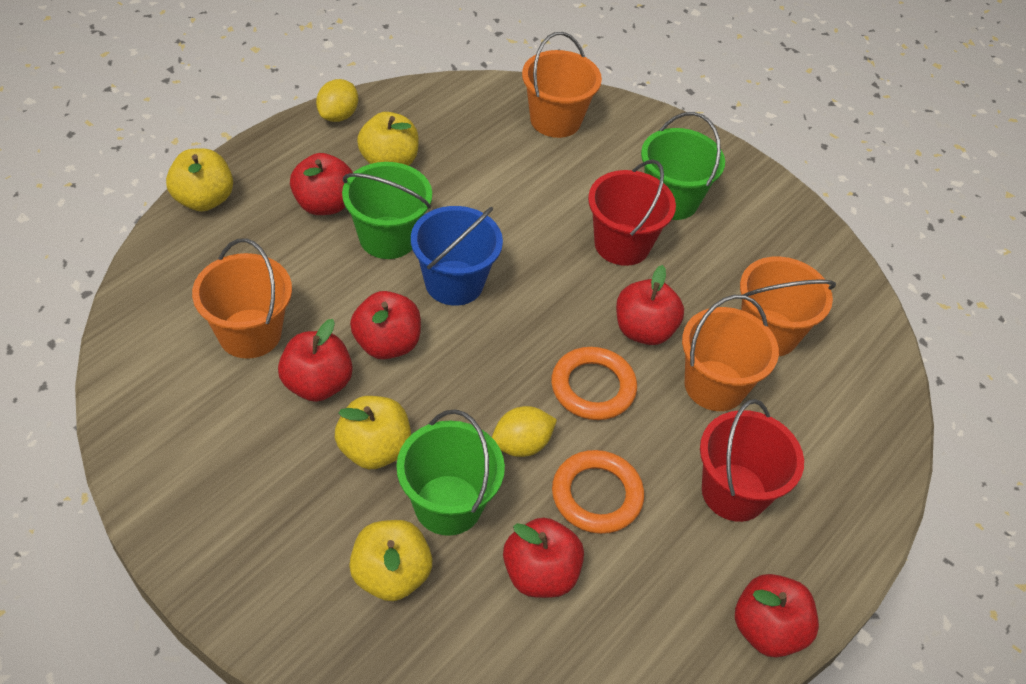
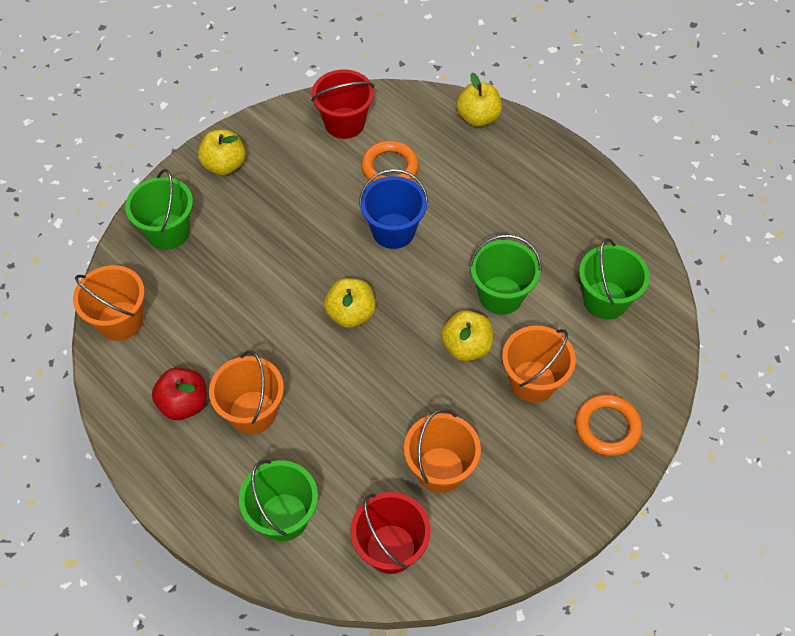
green bucket: [342,162,432,259] [396,409,505,536] [641,112,725,220] = 3 -> [125,169,193,250] [239,459,318,541] [469,234,542,315] [579,238,650,319] = 4
red apple: [278,319,353,402] [290,153,353,215] [350,291,421,359] [503,518,584,598] [616,265,684,345] [735,574,819,657] = 6 -> [152,368,206,420] = 1
yellow lemon: [316,79,358,122] [492,406,557,457] = 2 -> none = 0

